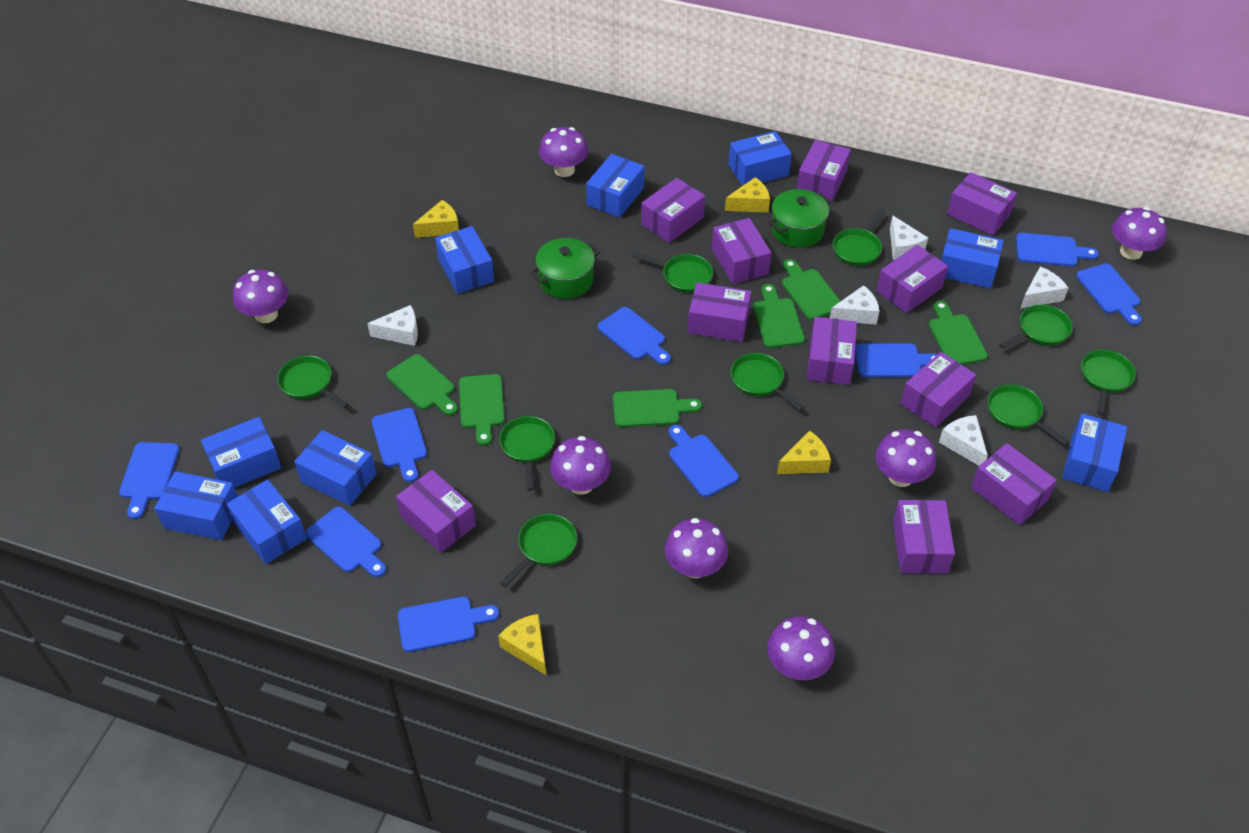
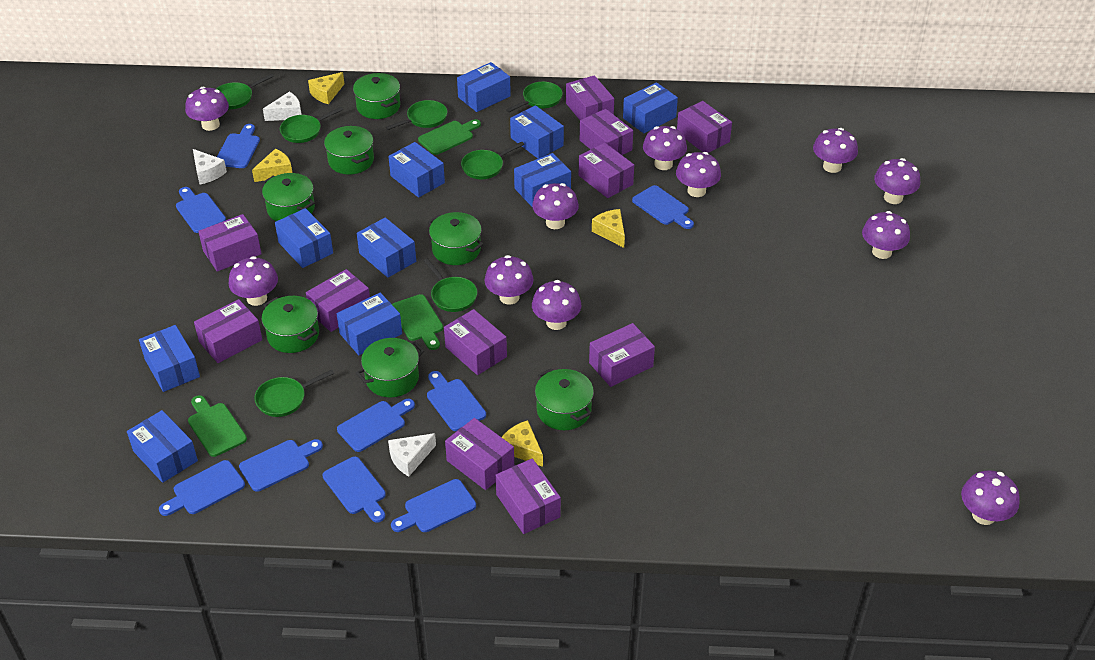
blue box: [154,471,238,540] [201,417,281,487] [227,479,307,564] [294,430,377,506] [435,226,494,294] [586,154,645,218] [729,131,792,186] [941,228,1004,288] [1062,414,1127,492] = 9 -> [127,410,198,483] [139,325,200,392] [275,208,333,268] [337,292,402,355] [357,217,416,278] [388,142,445,198] [457,62,511,112] [510,105,564,159] [514,153,571,206] [623,82,678,133] = 10
green cutting board: [387,354,458,416] [459,374,505,446] [613,389,702,427] [753,284,805,348] [782,259,840,320] [929,301,988,365] = 6 -> [188,395,247,457] [392,294,443,350] [418,119,481,155] = 3
green pan: [277,356,349,408] [499,416,555,491] [500,514,577,587] [632,252,713,293] [730,353,804,411] [833,208,886,266] [988,384,1069,445] [999,305,1073,349] [1081,349,1136,415] = 9 -> [216,74,274,109] [254,370,334,417] [280,107,343,143] [386,100,447,130] [424,258,477,312] [461,141,524,179] [506,82,563,112] = 7
green pot: [530,238,600,299] [768,189,831,248] = 2 -> [262,173,315,221] [262,296,319,353] [324,126,374,175] [353,73,400,119] [356,338,424,397] [428,212,484,265] [535,368,594,430] = 7
purple mushroom: [233,270,288,323] [539,127,588,177] [550,436,611,495] [665,518,728,579] [767,616,835,680] [875,429,936,487] [1112,207,1167,260] = 7 -> [185,87,229,131] [229,256,278,306] [484,255,534,305] [532,183,579,229] [532,280,581,330] [643,126,687,170] [676,152,721,197] [813,128,858,173] [862,211,910,259] [874,158,920,204] [961,470,1020,525] = 11
white cheese: [367,305,418,346] [830,285,879,325] [890,216,928,260] [939,415,988,466] [1021,267,1068,308] = 5 -> [193,149,227,184] [263,92,302,121] [388,433,436,477] = 3

